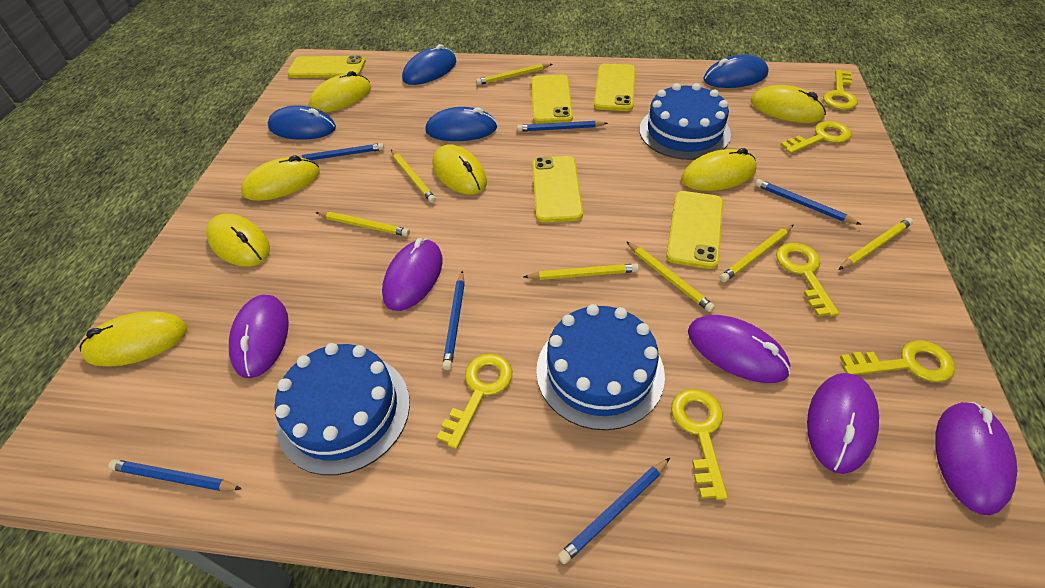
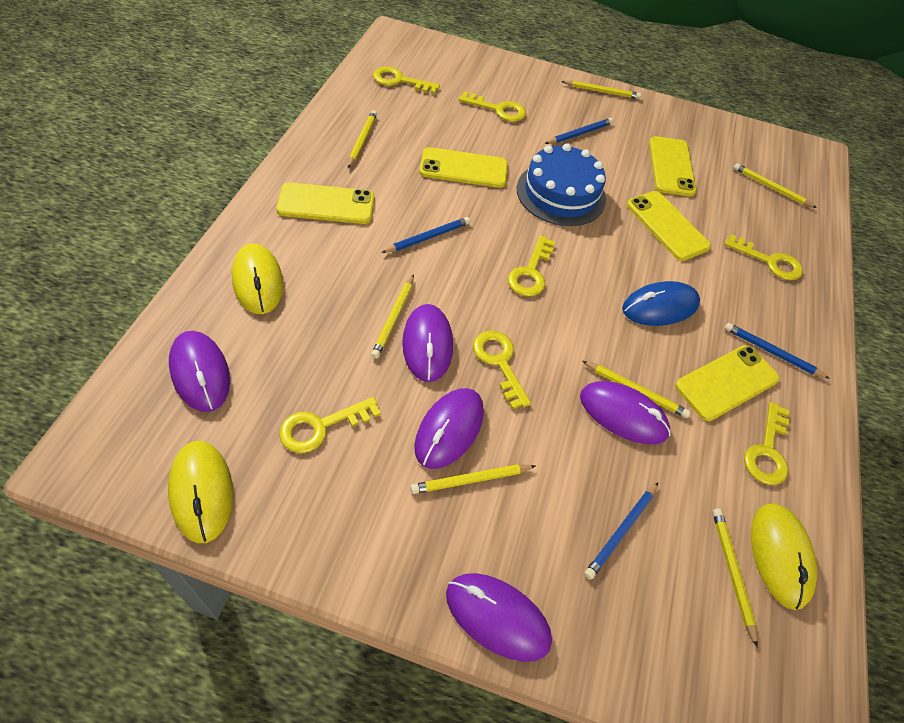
blue cake: [274,343,410,475] [536,304,665,430] [639,83,731,160] = 3 -> [517,143,606,226] = 1
blue mouse: [268,106,336,140] [402,44,457,85] [425,107,497,141] [703,55,769,88] = 4 -> [622,281,700,326] = 1
blue pencil: [108,459,242,491] [299,143,384,160] [442,270,465,370] [517,121,608,132] [558,458,670,564] [755,179,861,225] = 6 -> [381,217,470,253] [545,118,613,144] [584,482,659,580] [725,323,830,379] = 4
yellow key: [437,354,512,449] [671,389,728,500] [776,243,839,317] [780,121,851,154] [823,69,858,110] [840,340,955,382] = 6 -> [279,397,381,453] [373,66,440,94] [459,91,526,122] [473,331,531,409] [508,236,555,296] [724,234,803,280] [744,402,789,485] = 7
yellow mouse: [80,312,187,367] [206,214,270,267] [241,155,320,201] [309,71,371,112] [433,144,487,195] [681,148,757,191] [751,85,826,123] = 7 -> [168,441,233,543] [232,244,283,314] [751,503,817,610] = 3

